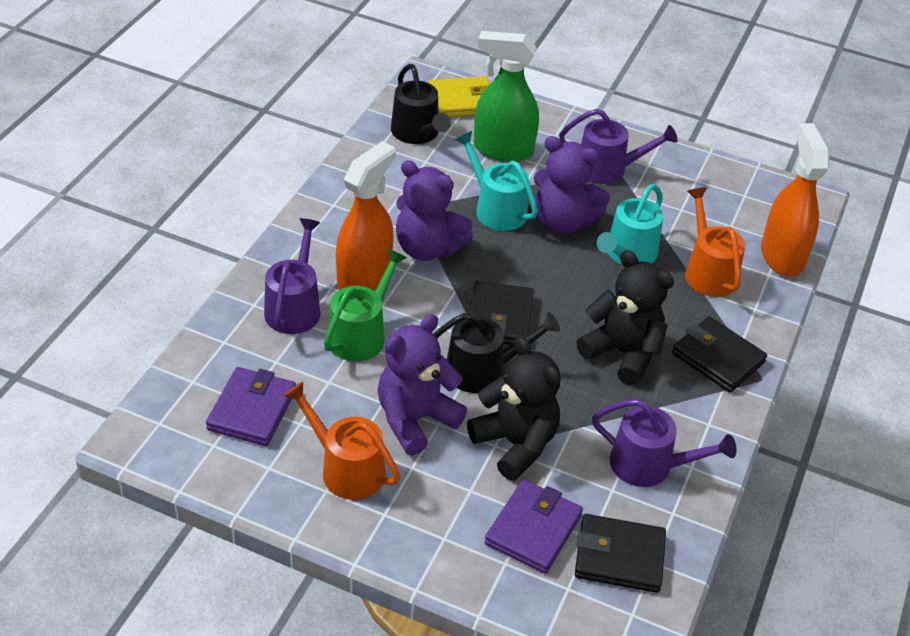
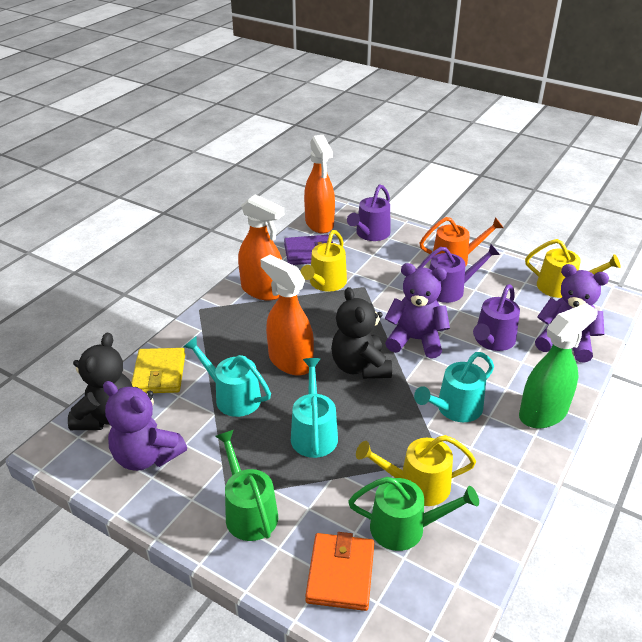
black wallet: [469,281,534,345] [575,514,666,593] [672,316,767,392] = 3 -> none = 0
black watering can: [391,64,451,144] [434,312,560,393] = 2 -> none = 0
green watering can: [324,249,407,361] = 1 -> [215,430,278,541] [348,477,479,551] = 2
orange spray bottle: [336,141,396,291] [761,123,830,277] = 2 -> [238,194,284,300] [260,255,314,376] [304,135,335,234] = 3
orange wallet: none = 0 -> [305,532,374,611] = 1
orange watering can: [283,382,400,500] [685,187,745,297] = 2 -> [420,217,504,267] = 1
purple wallet: [206,367,296,446] [484,480,583,574] = 2 -> [284,235,333,265] = 1
turquoise watering can: [455,131,538,231] [597,184,663,265] = 2 -> [184,337,271,417] [291,358,338,458] [414,352,494,422] = 3
yellow watering can: none = 0 -> [300,230,347,292] [356,435,476,506] [525,239,621,298] = 3

